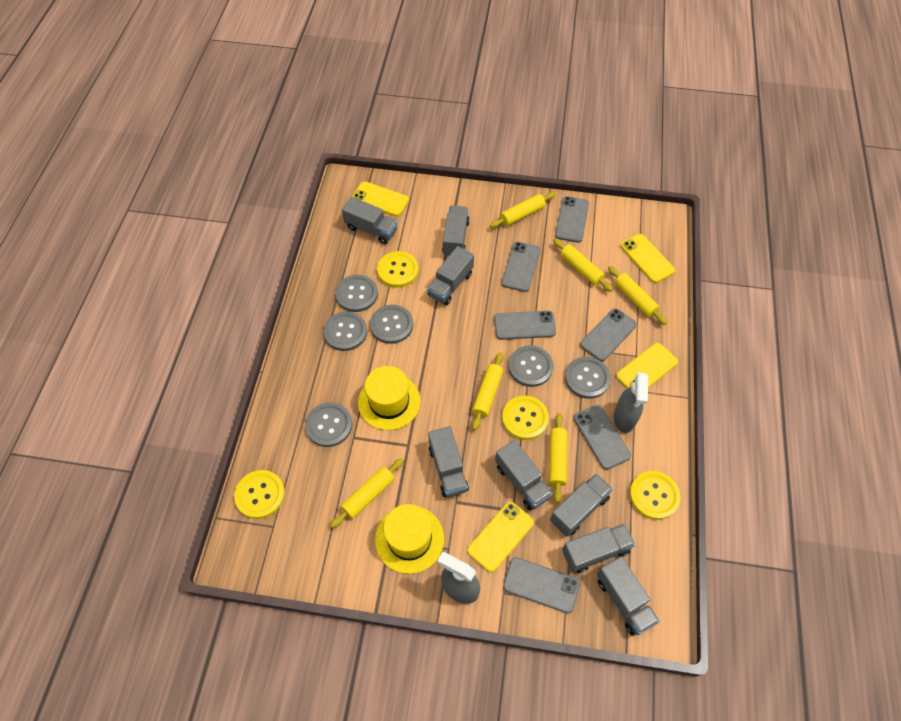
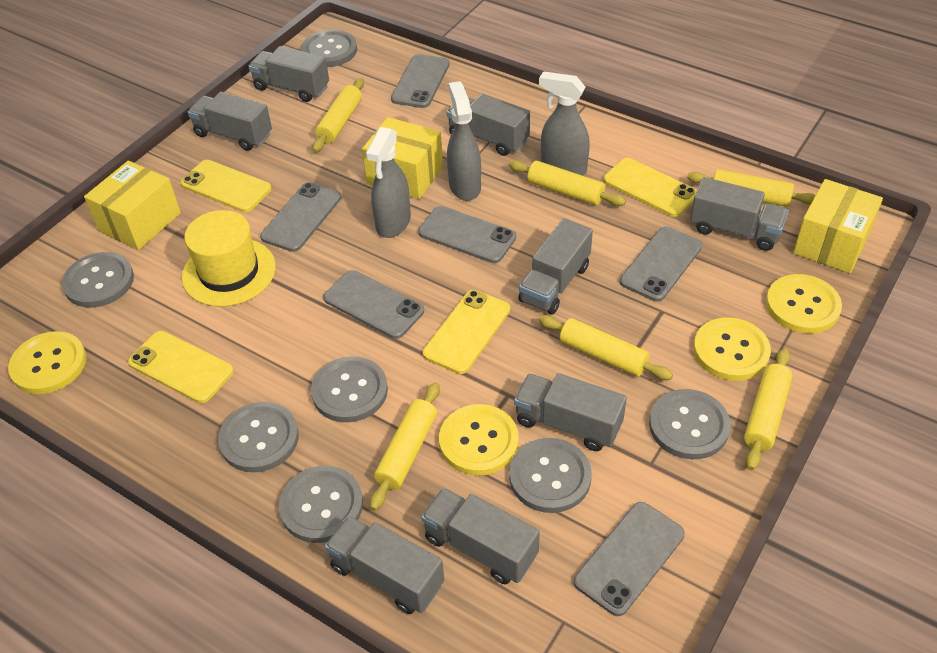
grey button: [305,402,353,447] [323,312,367,351] [335,275,378,312] [370,305,413,344] [508,345,554,387] [565,357,611,399] = 6 -> [62,252,134,308] [218,402,299,472] [279,466,363,543] [301,30,357,67] [311,356,388,422] [509,438,592,513] [649,389,730,459] = 7
grey spray bottle: [437,552,480,604] [614,372,648,433] = 2 -> [366,127,411,238] [447,81,481,201] [539,71,590,176] = 3
yellow box: none = 0 -> [84,161,181,250] [362,117,443,199] [793,179,883,273] = 3
yellow hat: [358,366,420,430] [375,504,444,574] = 2 -> [182,210,276,307] = 1

